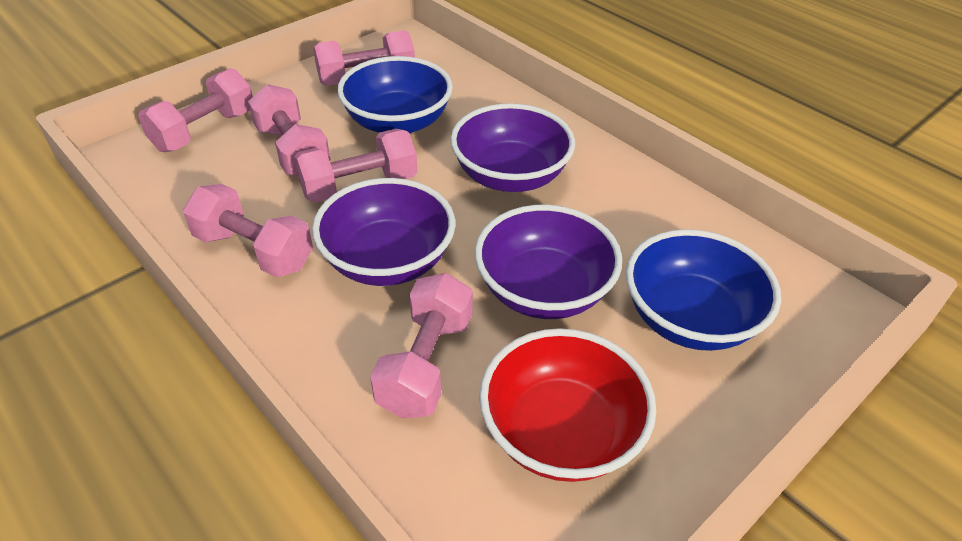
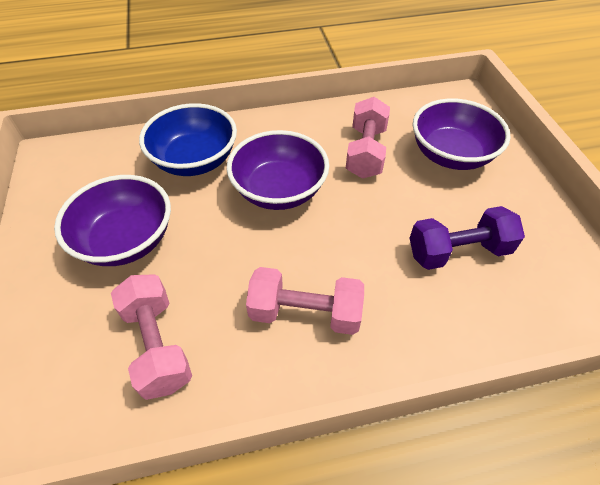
blue bowl: [337,56,453,134] [626,229,781,351] = 2 -> [139,103,237,176] = 1
pink dumbbell: [138,68,253,152] [183,184,313,277] [248,84,330,176] [294,129,417,203] [313,30,415,85] [370,273,473,418] = 6 -> [111,274,192,400] [246,267,364,335] [346,97,390,179] = 3
purple dumbbell: none = 0 -> [410,206,525,270] = 1
red bowl: [479,328,656,482] = 1 -> none = 0

